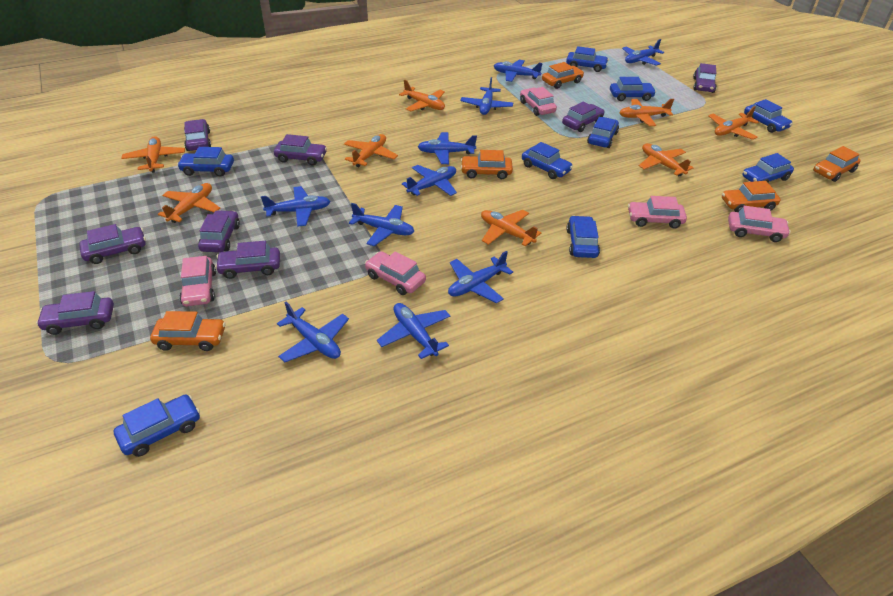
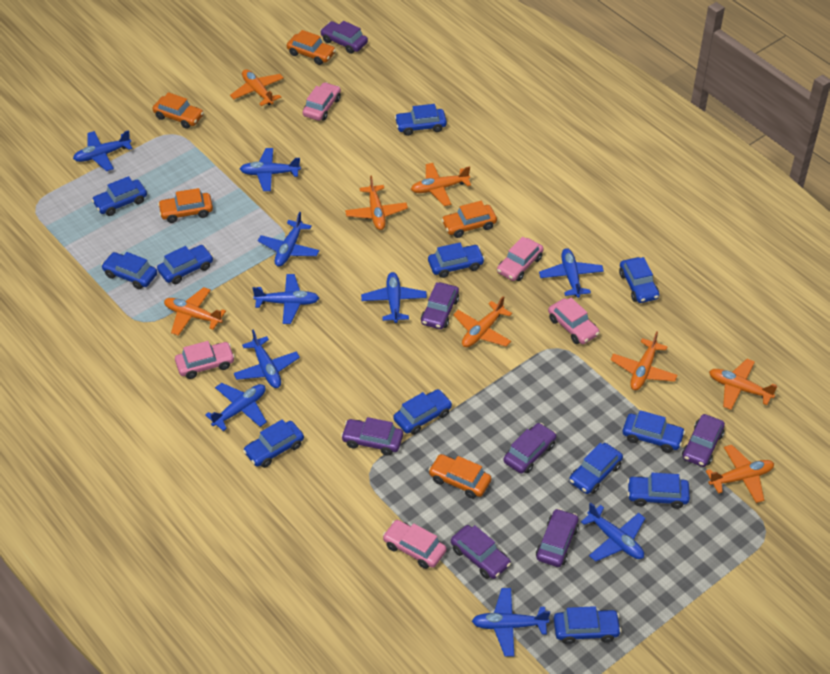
blue car: [114,394,200,457] [177,147,234,177] [522,142,573,179] [566,46,609,72] [566,216,600,258] [587,117,619,148] [610,77,656,101] [742,153,794,183] [744,99,793,133] = 9 -> [92,176,147,216] [101,252,157,289] [157,245,213,284] [243,419,304,468] [393,389,452,435] [395,104,447,136] [428,243,485,278] [554,606,621,644] [569,443,623,494] [619,257,659,303] [623,410,685,453] [627,473,690,509] = 12
purple car: [36,291,114,335] [79,224,146,264] [184,119,211,151] [198,210,240,252] [215,241,280,279] [274,134,327,166] [562,102,604,132] [693,63,717,93] = 8 -> [320,21,368,54] [341,417,403,456] [421,282,459,329] [451,525,511,579] [503,423,556,474] [536,508,579,567] [682,414,725,467] = 7

